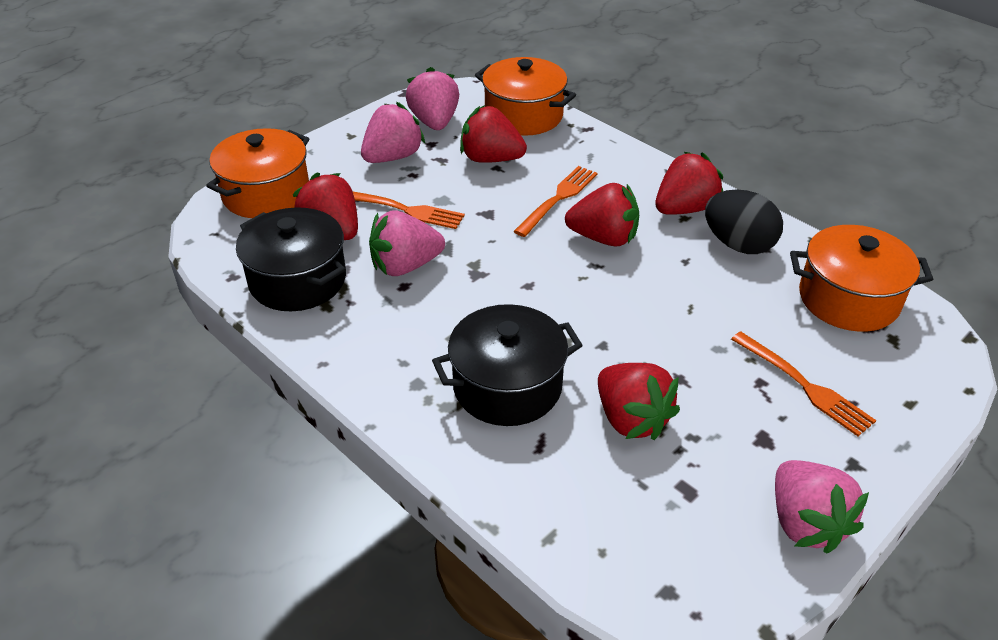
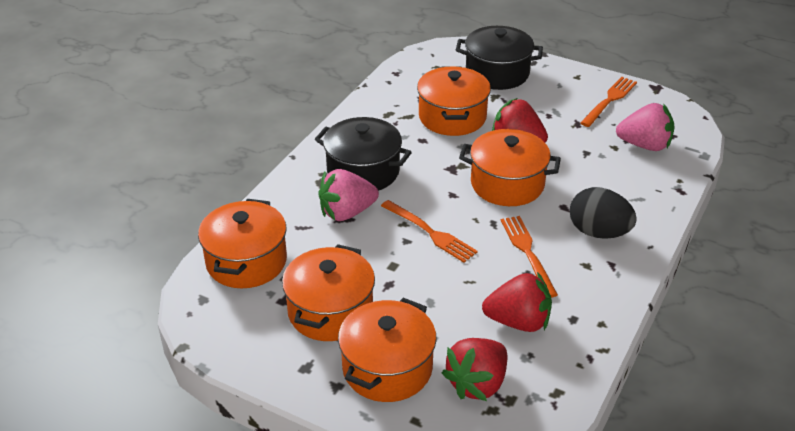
orange pot: [206,128,309,218] [475,57,576,136] [790,225,933,332] = 3 -> [198,199,287,288] [282,244,375,341] [338,298,437,402] [417,66,491,136] [459,129,561,206] = 5
pink strawberry: [361,102,425,163] [369,210,445,276] [406,67,459,130] [775,460,869,553] = 4 -> [319,169,379,221] [616,103,675,151] = 2
red strawberry: [293,172,358,240] [460,105,527,163] [565,183,639,247] [598,363,680,440] [655,152,723,215] = 5 -> [442,338,507,401] [482,272,552,332] [492,98,548,142] = 3

